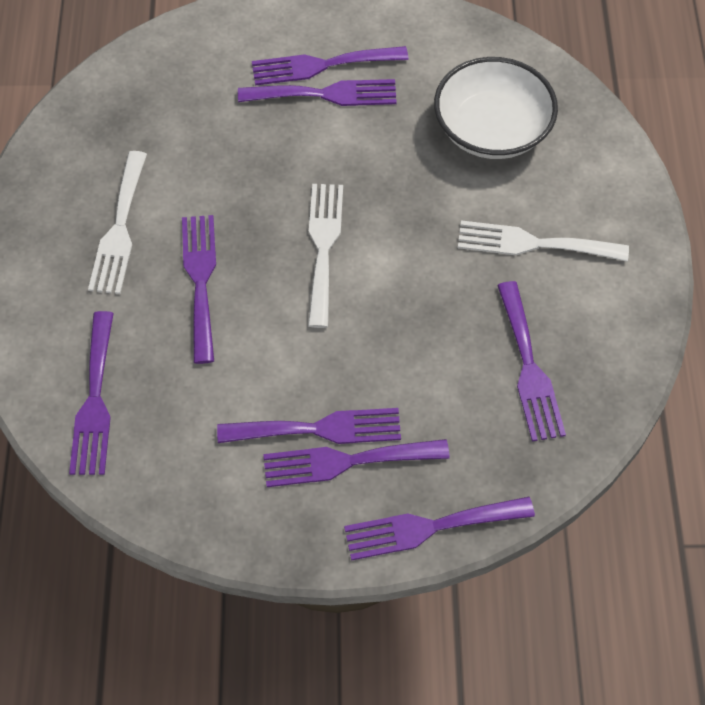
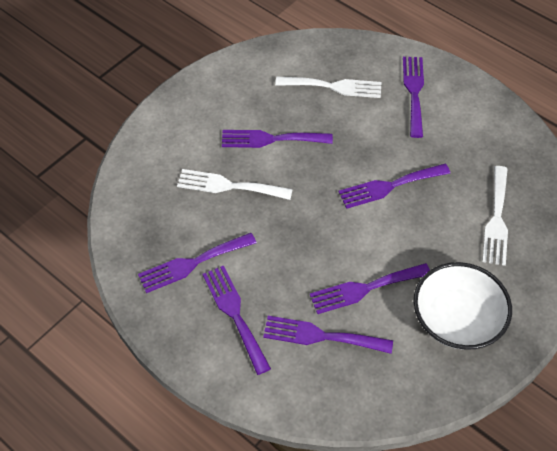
purple fork: [69,311,114,475] [182,215,216,364] [217,408,401,444] [238,79,397,106] [252,46,409,86] [263,439,450,487] [344,497,535,561] [497,281,566,442] = 8 -> [138,233,257,293] [202,266,271,375] [222,130,333,148] [263,316,393,354] [310,263,430,314] [339,164,451,209] [403,57,424,138] = 7

